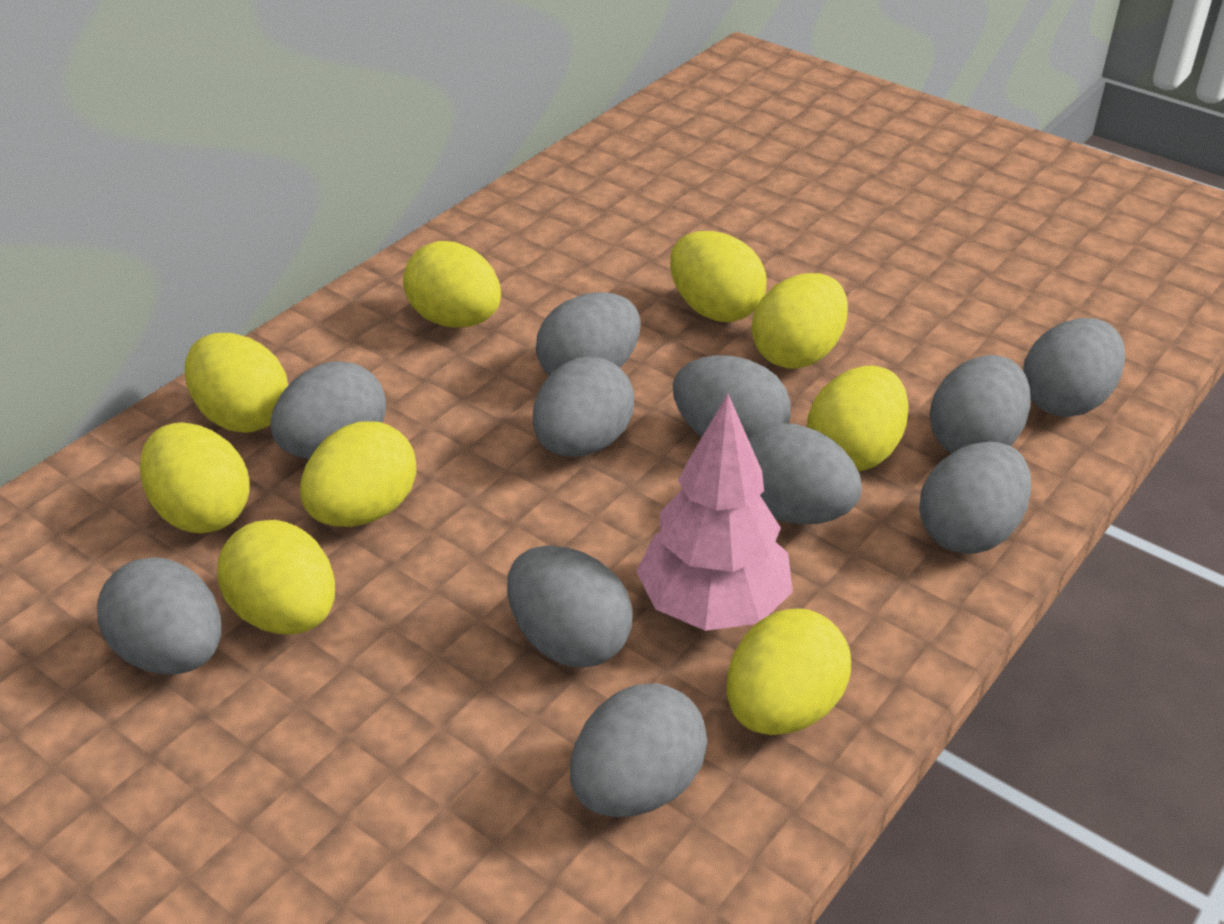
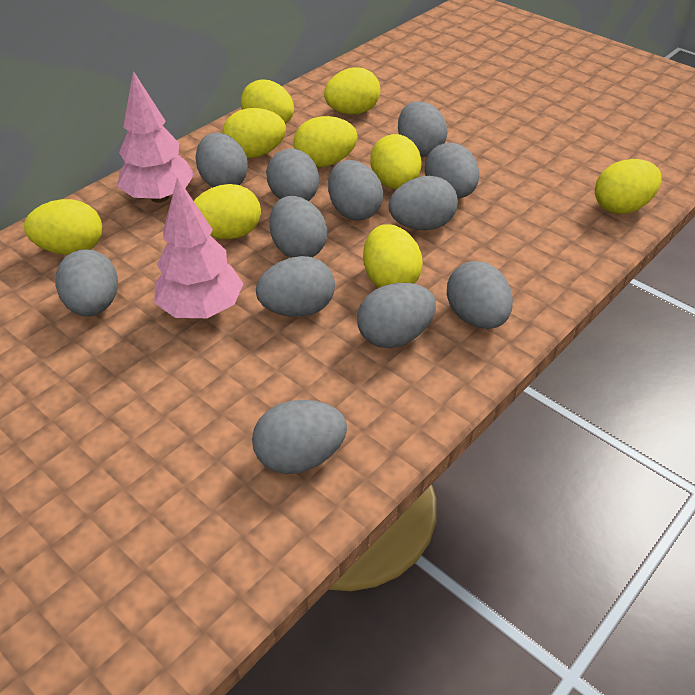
grey egg: [97,557,221,675] [270,361,386,459] [507,545,632,668] [533,357,634,457] [536,292,641,376] [570,683,707,817] [673,355,791,438] [748,423,862,524] [919,441,1032,554] [930,355,1031,454] [1023,318,1125,417] = 11 -> [55,249,118,316] [196,133,248,187] [252,400,347,474] [256,256,335,317] [266,148,319,201] [269,196,327,258] [328,160,383,221] [357,283,436,348] [388,176,458,230] [398,101,448,157] [425,143,479,198] [447,261,513,329] = 12
pink tree: [636,394,793,631] = 1 -> [117,71,194,203] [154,177,243,318] = 2

